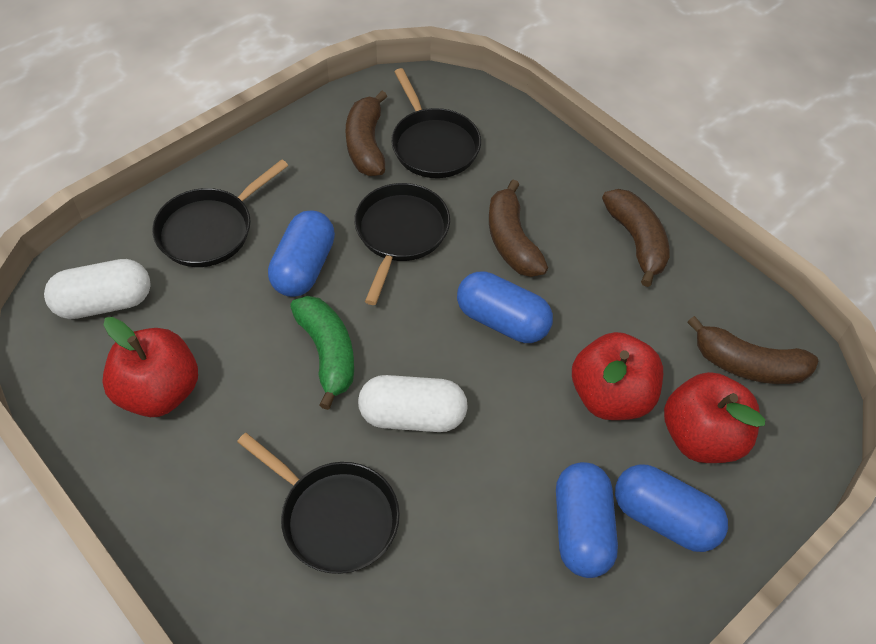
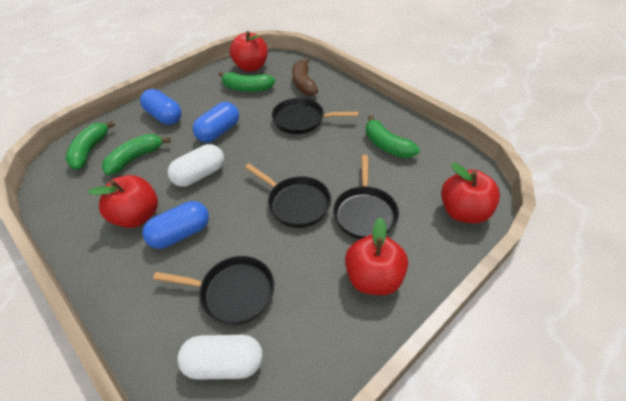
blue capsule: [268,211,335,297] [457,271,553,343] [556,462,618,578] [615,464,728,552] = 4 -> [140,89,181,125] [142,201,209,249] [193,102,239,142] = 3
brown banana: [346,91,387,176] [489,180,548,277] [602,189,670,287] [687,316,819,384] = 4 -> [292,58,318,96] = 1
green banana: [290,296,354,410] = 1 -> [65,121,115,170] [102,134,170,175] [219,72,275,92] [366,115,420,158] = 4
red apple: [102,317,198,417] [572,332,663,420] [664,372,765,463] = 3 -> [88,175,158,228] [230,31,268,72] [345,217,408,295] [441,163,500,223] = 4

